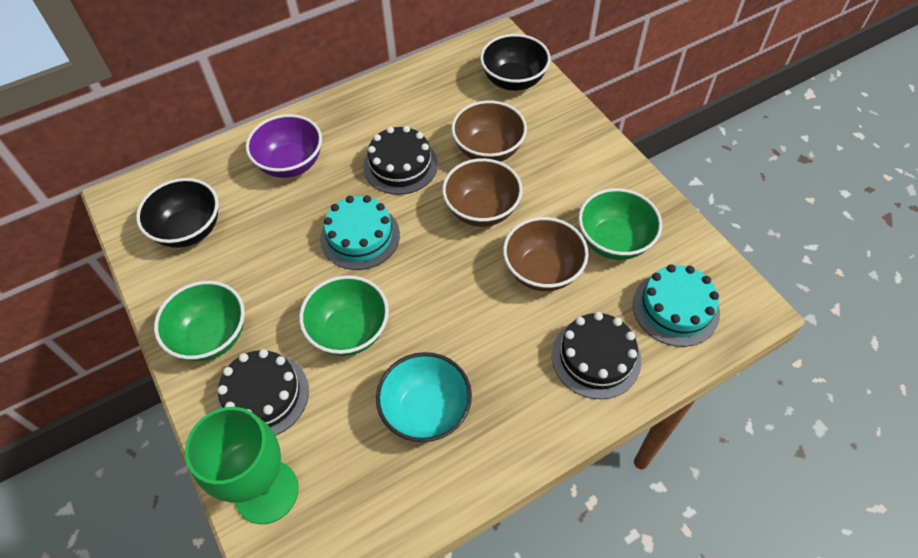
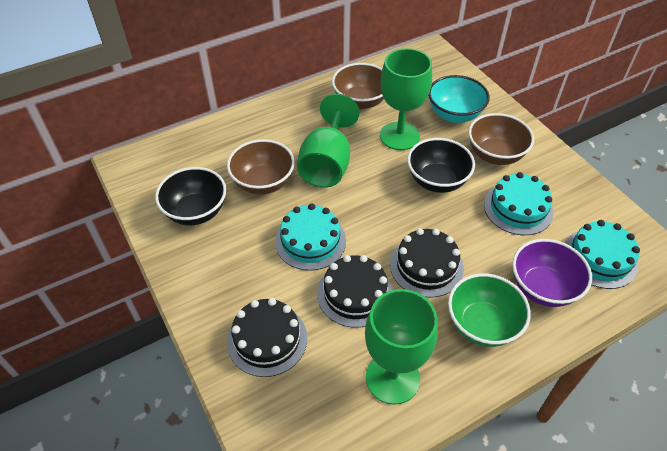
green bowl: [154,281,245,361] [299,275,389,356] [578,188,662,260] = 3 -> [448,273,531,347] = 1
green goblet: [185,407,299,524] = 1 -> [297,94,360,188] [365,289,438,405] [380,48,432,150] = 3
turquoise cake: [320,195,400,270] [633,264,720,347] = 2 -> [275,203,346,271] [484,172,553,235] [565,220,640,289] = 3

